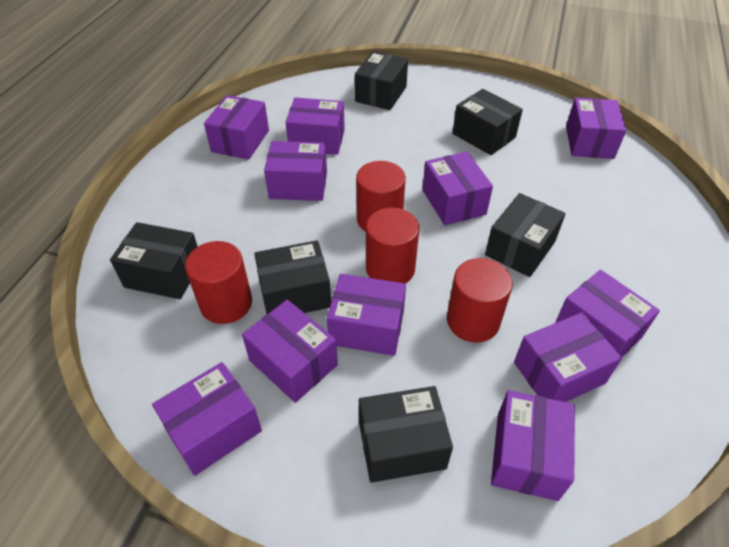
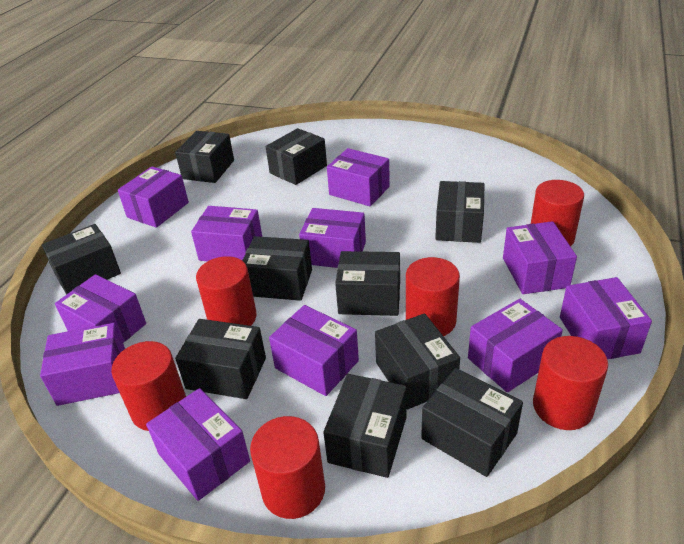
black box: [110,222,198,299] [254,240,331,314] [355,51,408,110] [359,386,453,483] [453,89,523,155] [485,193,566,277] = 6 -> [42,224,121,295] [175,131,234,183] [175,319,266,399] [242,236,312,301] [266,128,327,185] [323,374,407,478] [335,251,400,316] [375,313,460,409] [421,368,523,477] [435,181,484,243] = 10
red cylinder: [185,241,252,324] [356,161,406,232] [366,208,419,283] [447,258,513,343] = 4 -> [111,341,186,431] [196,256,257,326] [250,416,325,519] [406,257,460,336] [531,180,584,247] [533,336,608,430] = 6

